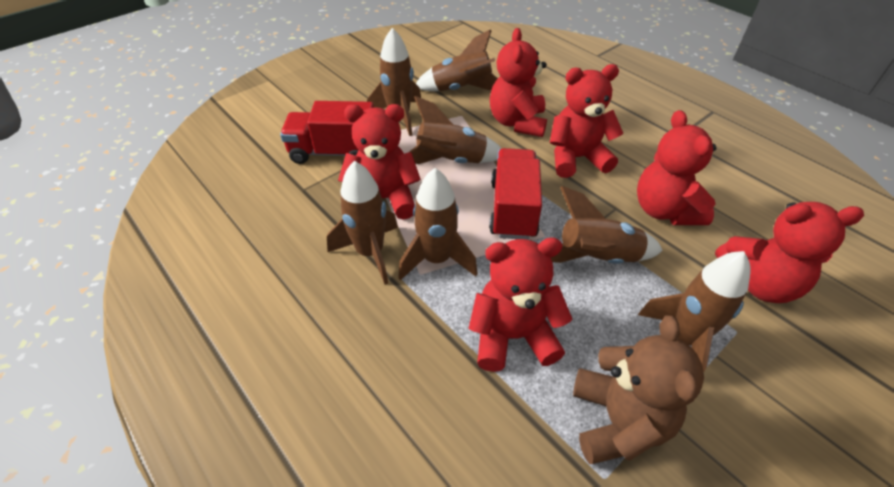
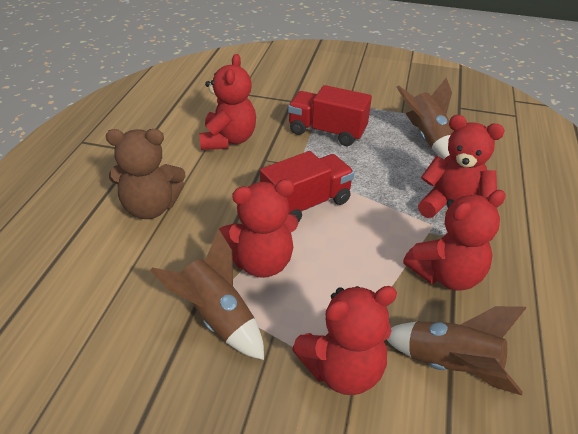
brown rocket: [327,161,398,285] [367,28,421,136] [398,168,478,280] [409,96,502,164] [416,29,498,91] [551,186,663,264] [638,251,751,373] = 7 -> [150,229,264,360] [386,306,526,395] [397,77,453,159] = 3
red teddy bear: [338,104,421,220] [469,237,572,372] [490,28,547,137] [550,64,624,178] [637,110,716,225] [715,202,864,303] = 6 -> [199,54,256,150] [219,179,298,278] [292,286,397,395] [403,190,506,290] [418,115,505,218] = 5

